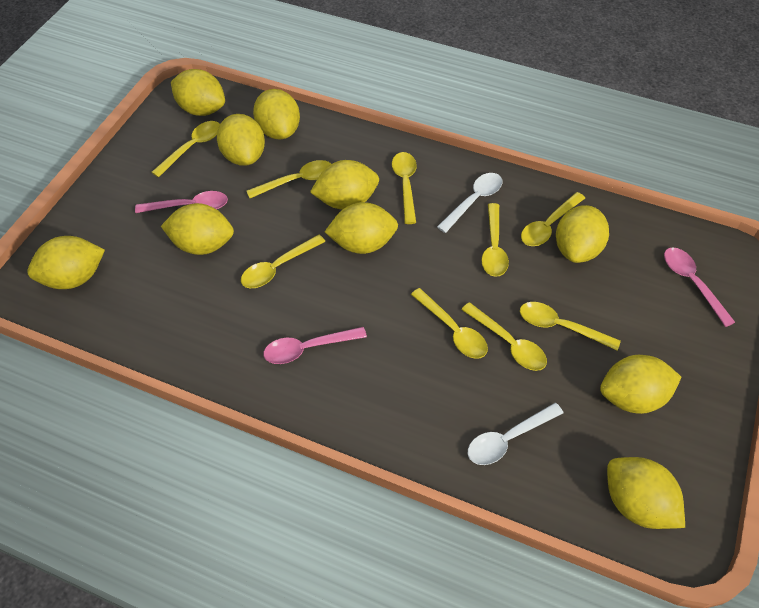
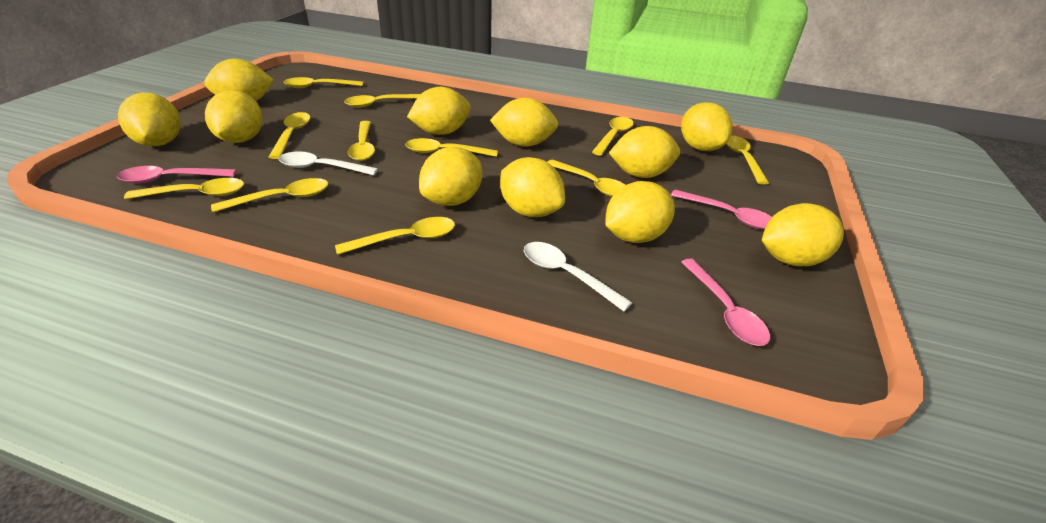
yellow lemon: [27,236,105,289] [161,203,234,255] [171,69,225,116] [217,114,265,166] [253,89,300,139] [310,160,379,210] [325,202,398,254] [556,205,609,263] [600,355,681,414] [607,457,685,529] = 10 -> [118,93,181,146] [204,59,274,101] [205,90,262,143] [407,87,471,135] [419,147,482,206] [490,98,558,147] [500,157,565,217] [605,181,675,243] [609,126,680,178] [681,102,733,151] [762,203,844,266] = 11
yellow spoon: [152,121,220,178] [241,235,326,288] [247,160,331,198] [392,152,417,224] [411,288,488,359] [461,302,547,371] [481,203,509,277] [520,302,621,350] [521,192,585,246] = 9 -> [124,178,244,199] [211,178,328,212] [269,112,311,159] [284,77,363,88] [335,217,455,255] [344,94,420,108] [348,121,375,161] [405,138,498,157] [548,159,625,197] [592,117,633,156] [726,135,769,185] = 11

